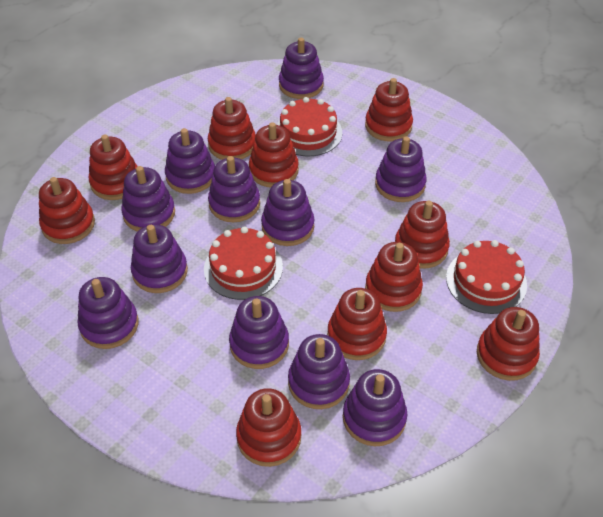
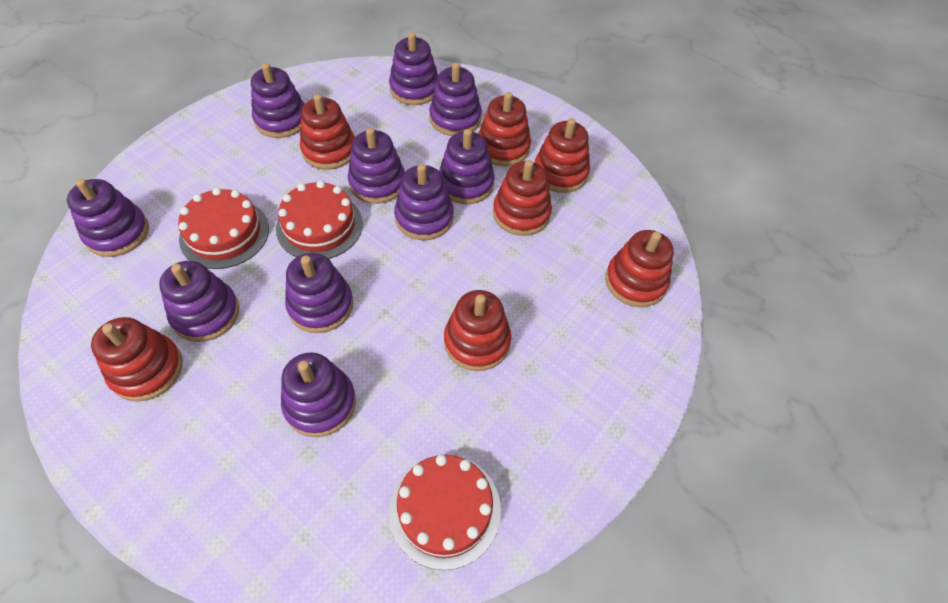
purple stacking toy: [77,277,138,349] [121,166,175,232] [131,224,188,293] [165,128,215,194] [208,156,260,222] [229,296,289,369] [261,179,315,246] [279,38,324,99] [288,334,350,409] [343,369,407,446] [375,136,427,202] = 11 -> [67,178,149,257] [159,261,239,342] [251,63,304,138] [281,353,356,437] [285,253,353,333] [348,128,405,204] [389,32,438,105] [394,164,454,240] [429,63,482,136] [439,129,495,204] = 10
red stacking toy: [39,177,95,244] [89,135,138,200] [208,97,256,160] [236,388,301,467] [249,122,299,187] [327,288,387,360] [365,78,413,141] [365,242,423,312] [395,201,450,269] [477,307,540,381] = 10 -> [91,317,183,401] [300,94,355,170] [444,290,511,371] [478,92,531,167] [493,160,552,236] [535,118,590,193] [605,230,674,307] = 7

